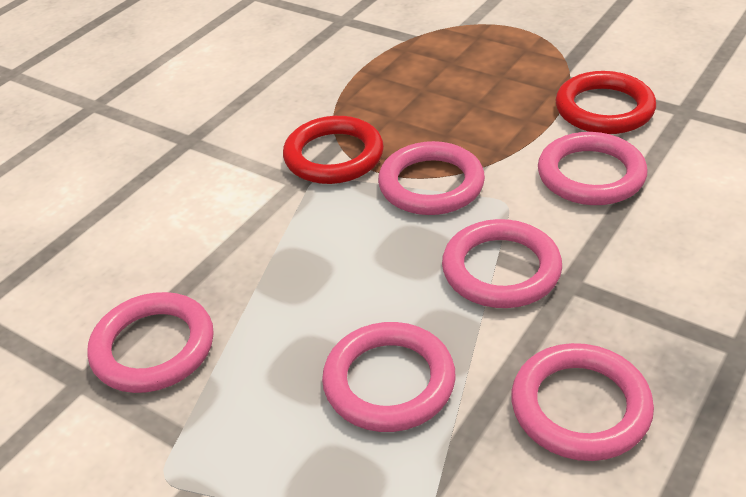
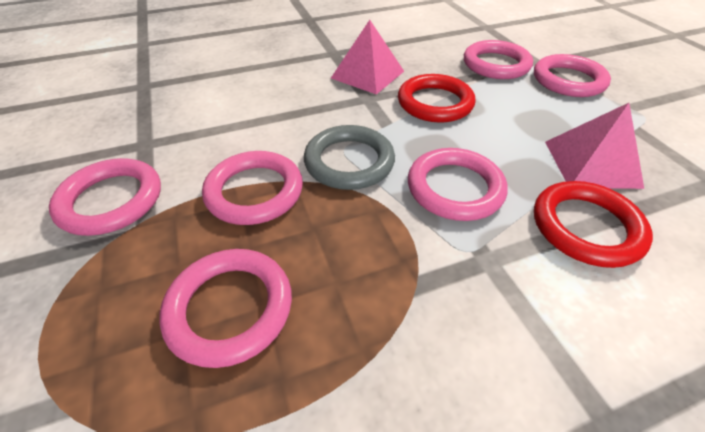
grey ring: none = 0 -> [304,125,395,190] = 1
pink pyramid: none = 0 -> [331,20,404,95] [545,103,644,189] = 2

